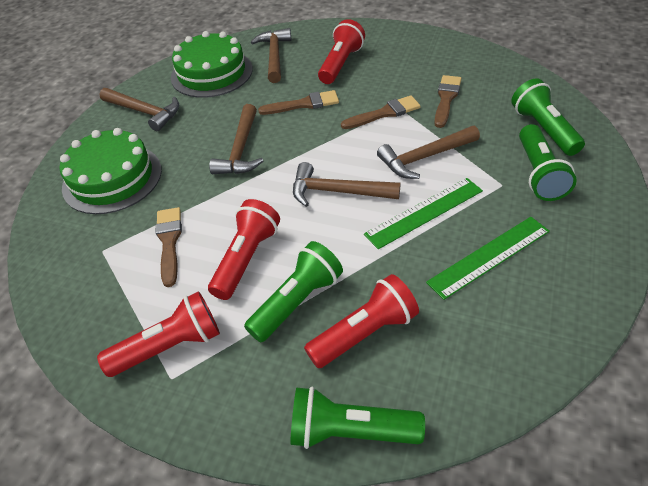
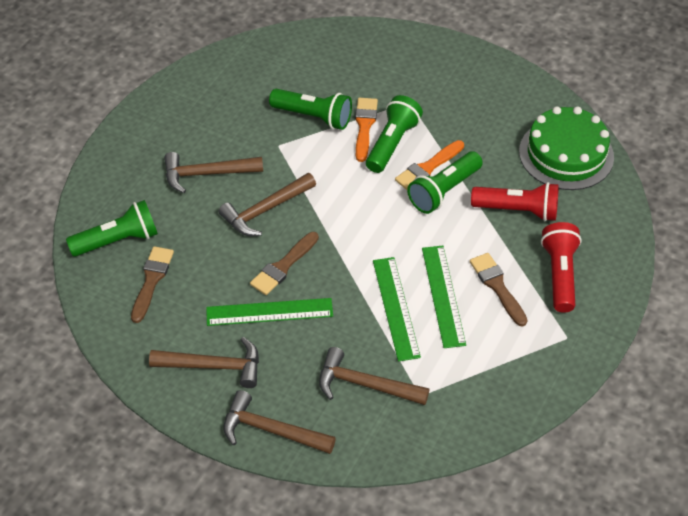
brown brush: [156,207,182,287] [258,90,339,115] [341,95,421,129] [434,75,462,128] = 4 -> [131,246,174,323] [250,232,319,295] [470,253,528,327] = 3
green cake: [60,128,162,214] [171,31,253,98] = 2 -> [519,106,614,190] = 1
green ruler: [364,178,483,249] [426,217,550,300] = 2 -> [206,298,333,326] [373,257,421,362] [422,246,466,348] = 3
orange brush: none = 0 -> [355,98,378,162] [395,140,464,190] = 2
red flashlight: [97,291,220,377] [208,199,280,300] [304,274,419,368] [318,19,365,84] = 4 -> [471,182,559,221] [541,222,582,313] = 2

